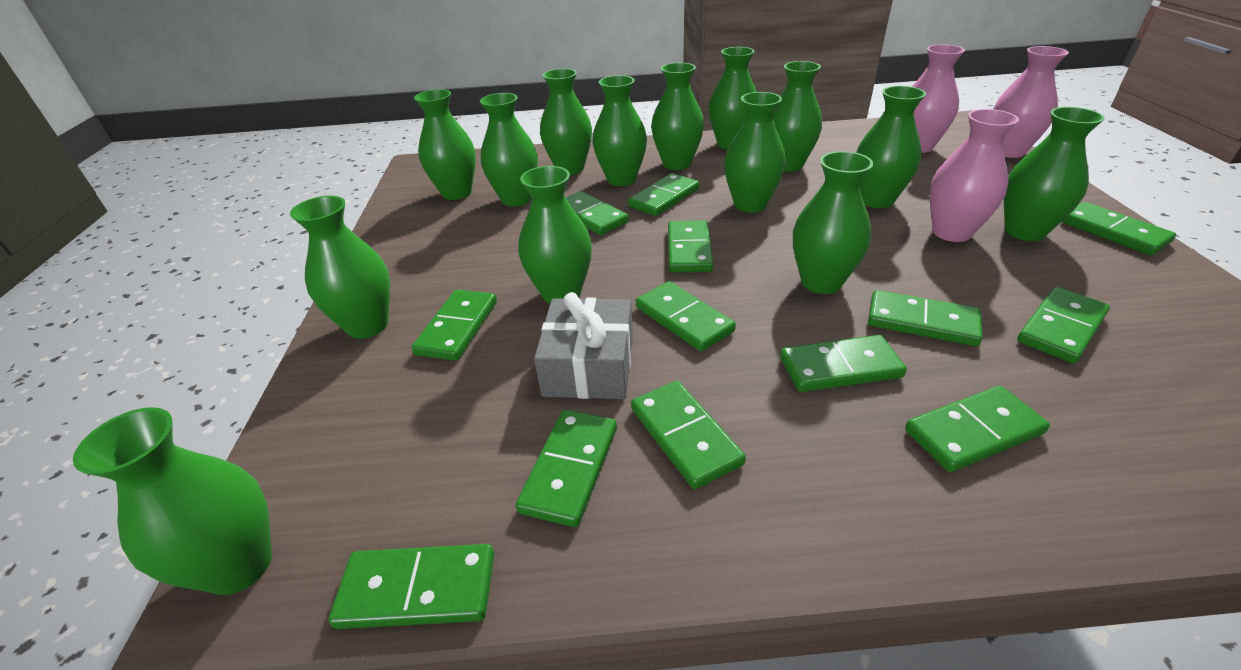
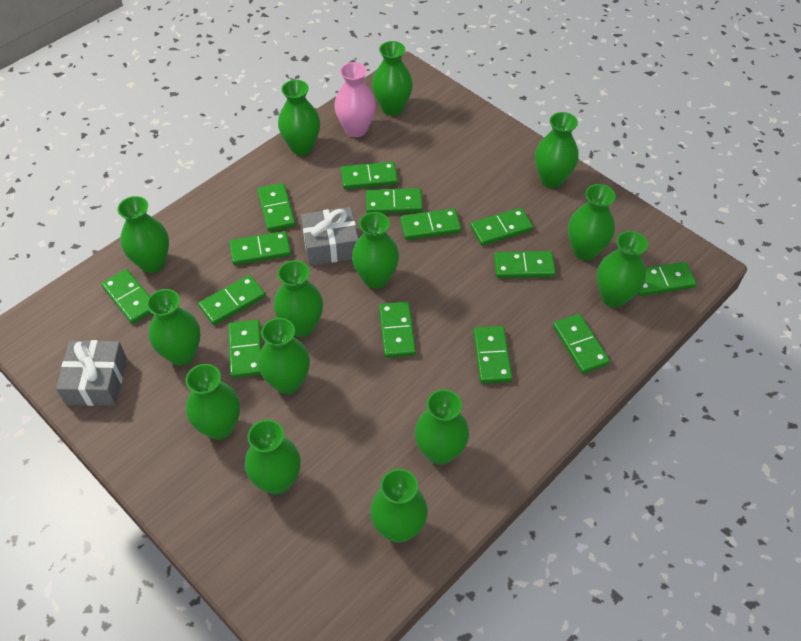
green domino: [328,544,494,629] [412,289,497,361] [516,410,617,527] [566,191,629,235] [628,173,699,216] [631,381,746,489] [636,281,736,352] [668,220,713,272] [780,335,907,392] [868,290,983,346] [905,386,1050,472] [1017,287,1110,363] [1062,202,1176,255] = 13 -> [101,269,151,324] [198,275,265,325] [228,320,262,378] [229,231,291,265] [257,183,295,232] [341,162,398,189] [366,188,423,213] [379,302,416,358] [400,208,461,240] [470,208,533,246] [473,326,512,383] [494,251,556,278] [553,314,610,374] [638,262,696,296] = 14
grey gift: [534,292,633,399] = 1 -> [56,340,127,406] [301,207,358,266] = 2
pink vase: [912,45,965,153] [930,109,1019,242] [993,46,1069,158] = 3 -> [334,62,376,137] = 1

